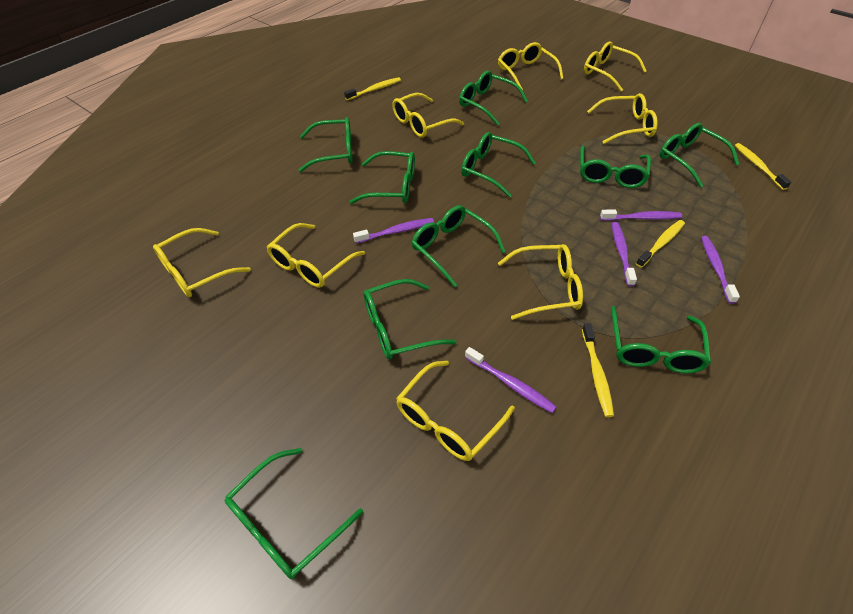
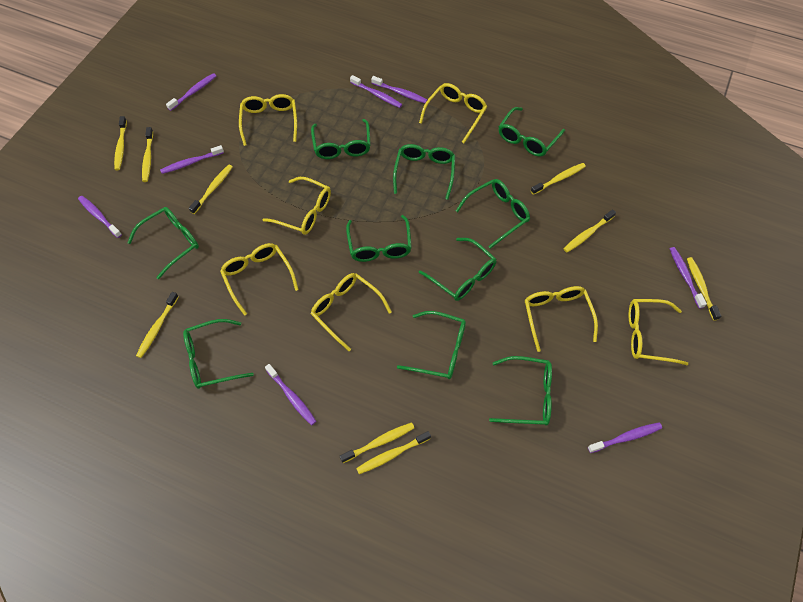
purple toothbrush: [353,218,434,243] [465,347,556,413] [600,209,682,221] [612,222,637,287] [701,236,740,304] = 5 -> [78,196,122,238] [160,145,224,174] [166,73,216,111] [265,364,316,425] [350,75,402,108] [371,76,427,103] [588,422,662,453] [670,247,707,309] = 8
yellow glasses: [153,228,251,297] [267,223,365,288] [392,93,464,138] [396,361,515,461] [498,42,564,90] [498,244,583,320] [584,41,647,92] [587,93,658,144] = 8 -> [220,243,299,316] [239,94,297,146] [262,177,331,235] [311,273,392,351] [419,83,487,143] [525,286,598,352] [629,299,688,365] = 7
yellow toothbrush: [344,77,401,100] [582,323,614,417] [636,220,685,268] [735,143,791,190] = 4 -> [114,116,127,170] [136,292,179,358] [142,127,153,182] [189,164,233,214] [340,422,414,463] [356,431,431,474] [531,163,586,195] [563,209,616,252] [687,257,721,321] = 9

